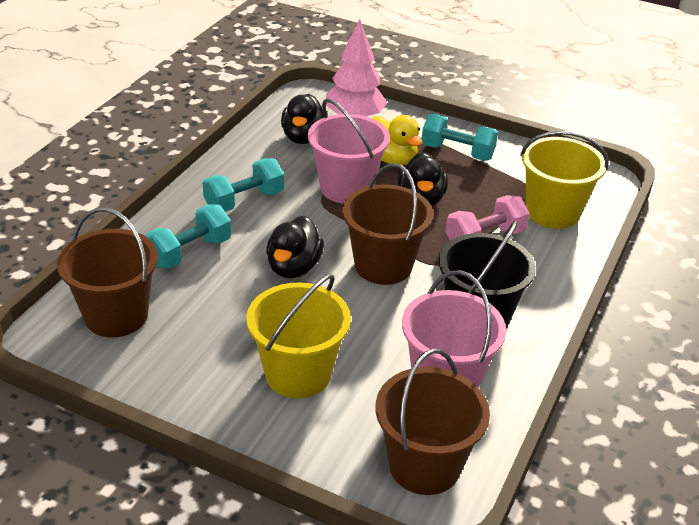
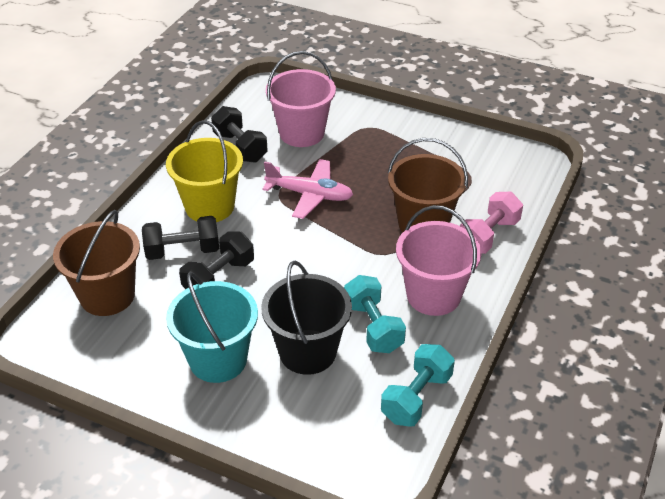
black duck: [266,216,324,279] [281,94,328,144] [398,152,448,206] = 3 -> none = 0
black dumbbell: none = 0 -> [142,216,219,260] [179,232,254,289] [211,106,268,163] = 3
brown bucket: [57,207,158,337] [342,163,433,285] [376,349,490,495] = 3 -> [53,210,140,316] [388,138,468,233] = 2
pink plane: none = 0 -> [263,159,353,219] = 1
pink tree: [326,19,387,116] = 1 -> none = 0
turquoise bucket: none = 0 -> [166,272,258,383] = 1
turquoise dumbbell: [145,204,231,269] [203,158,284,212] [422,114,498,161] = 3 -> [344,275,406,353] [381,344,455,427] = 2
yellow bucket: [246,274,351,398] [520,131,609,229] = 2 -> [166,120,243,222] = 1
yellow duck: [373,115,422,165] = 1 -> none = 0

